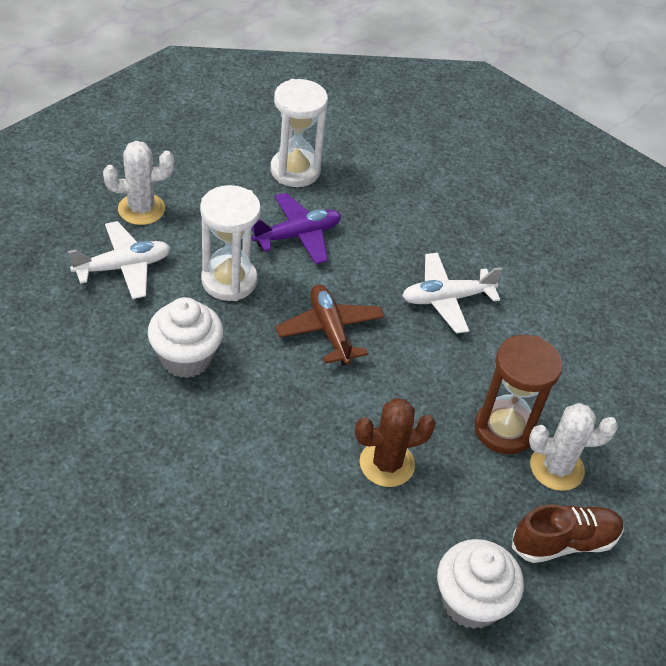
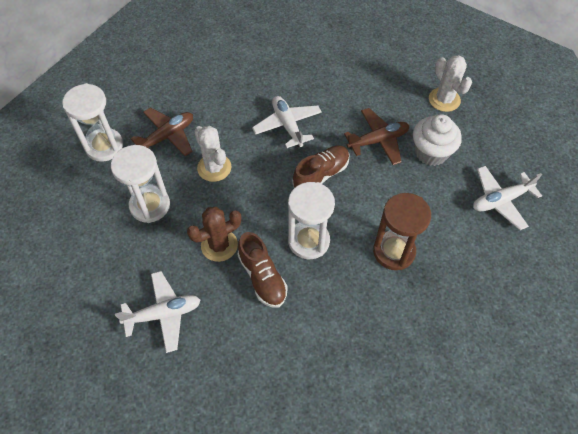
brown plane: [275,284,385,365] = 1 -> [131,107,193,156] [344,108,409,165] = 2
brown shoe: [512,504,623,563] = 1 -> [237,232,288,308] [292,146,349,188] = 2
purple plane: [252,193,341,264] = 1 -> none = 0
white cupcake: [148,297,223,378] [437,539,524,629] = 2 -> [413,114,462,166] = 1
white hourglass: [200,185,261,301] [270,79,328,187] = 2 -> [62,83,123,162] [111,145,170,223] [288,182,335,259] = 3
white plane: [68,221,170,299] [402,253,503,333] = 2 -> [115,271,201,353] [252,96,322,148] [473,166,542,230] = 3

